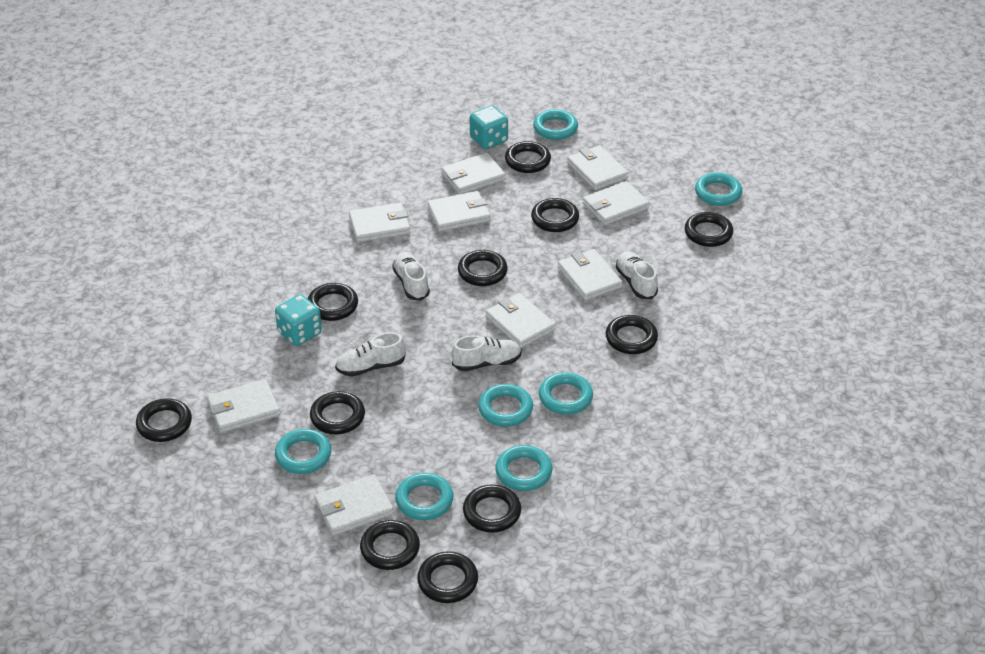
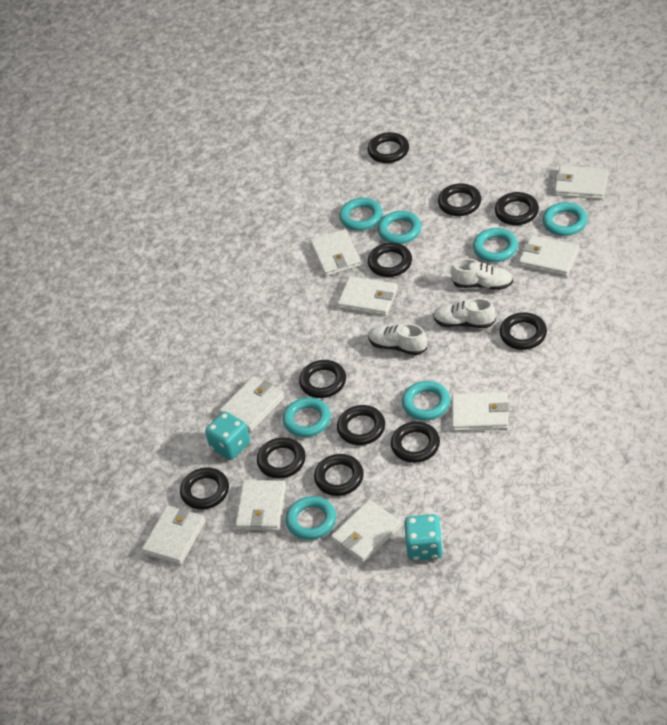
white shoe: [335,332,406,377] [392,252,430,301] [452,335,522,371] [616,251,658,299] = 4 -> [368,324,427,355] [433,298,496,328] [451,258,513,290] = 3

